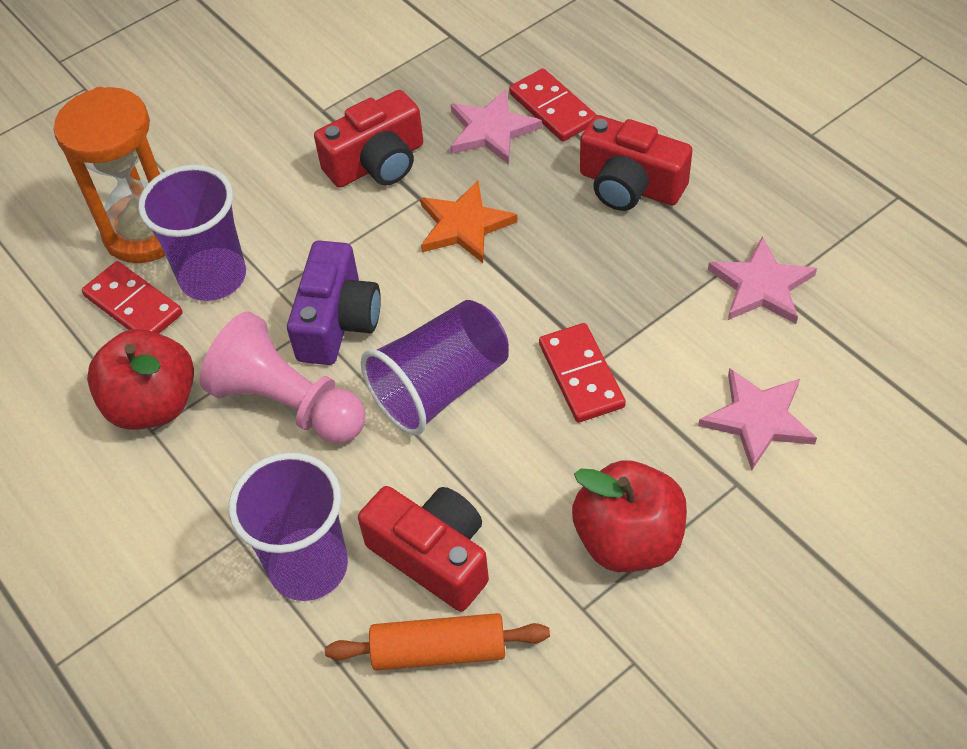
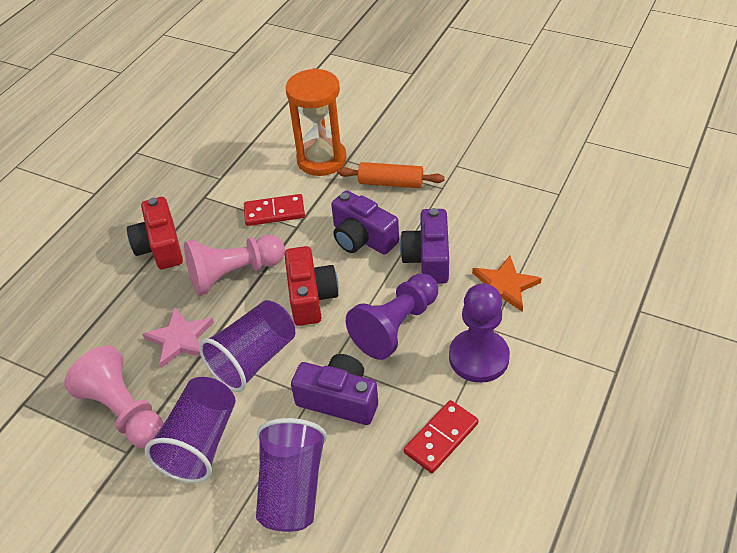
pink pawn: [200,311,365,444] = 1 -> [64,345,164,448] [184,235,285,296] = 2
pink star: [451,89,542,164] [698,368,817,470] [708,236,817,324] = 3 -> [142,307,214,368] = 1
purple camera: [287,241,381,365] = 1 -> [291,354,378,425] [331,190,399,254] [400,208,449,284] = 3
purple pawn: none = 0 -> [346,273,438,360] [449,283,510,383] = 2
red apple: [87,329,194,430] [572,460,687,572] = 2 -> none = 0
red camera: [314,90,423,188] [358,486,489,612] [580,115,693,211] = 3 -> [127,197,183,269] [284,246,339,326] = 2
red domino: [82,261,183,334] [509,69,596,142] [539,323,626,422] = 3 -> [244,194,305,226] [404,400,479,473] = 2

